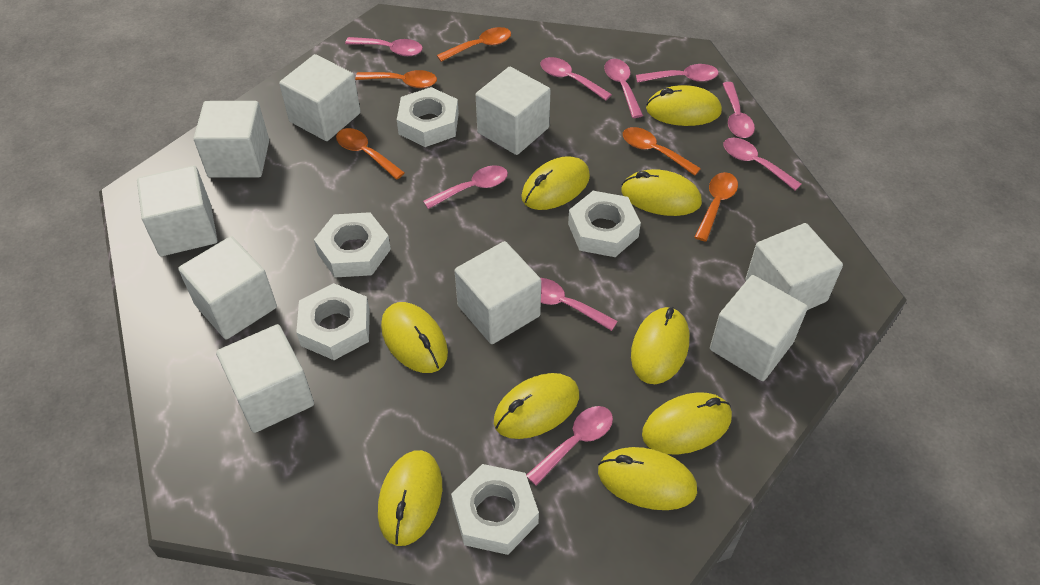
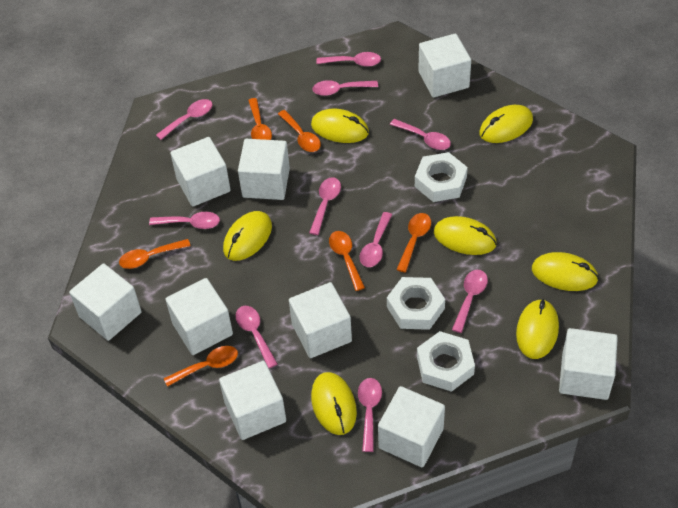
orange spoon: [336,128,405,180] [355,70,437,88] [437,27,511,62] [623,127,701,176] [695,172,738,242] = 5 -> [119,239,191,269] [164,346,238,387] [248,98,272,140] [278,110,321,152] [329,231,365,291] [396,213,431,273] = 6
pink spoon: [345,37,423,56] [423,165,508,209] [526,406,613,486] [540,57,612,101] [541,278,618,331] [604,59,643,118] [636,64,719,83] [722,82,755,138] [724,138,802,191] = 9 -> [149,212,220,229] [156,99,212,140] [236,306,278,368] [309,178,341,235] [312,80,378,96] [316,52,381,67] [358,378,382,452] [360,212,392,267] [390,119,451,150] [452,270,488,333] = 10
white nut: [296,283,370,360] [314,212,391,277] [397,87,459,147] [451,464,539,555] [568,191,641,257] = 5 -> [387,277,445,330] [415,152,468,202] [417,331,475,392] = 3
yellow mouse: [378,450,442,546] [381,302,448,373] [494,373,579,439] [521,157,590,210] [598,447,697,510] [622,169,702,216] [631,307,689,384] [642,392,732,455] [646,85,722,126] = 9 -> [223,211,272,261] [311,108,369,143] [311,372,357,435] [434,216,497,255] [479,105,533,143] [516,299,559,359] [532,252,599,291] = 7

